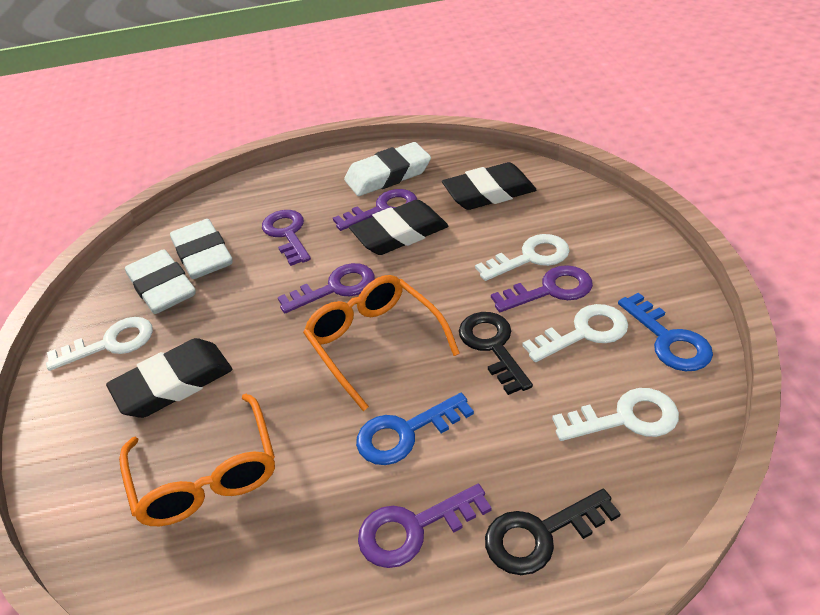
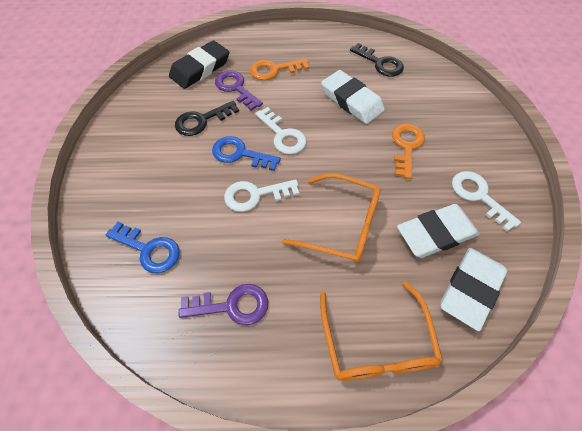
black eraser: [106,338,232,418] [349,200,448,255] [442,162,536,210] = 3 -> [169,40,230,89] = 1
orange key: none = 0 -> [250,58,309,80] [392,124,425,179] = 2
purple key: [262,210,311,266] [278,263,375,314] [333,189,417,231] [358,484,492,568] [491,265,593,312] = 5 -> [179,284,268,325] [215,71,263,111] = 2
white key: [46,317,153,371] [475,234,569,281] [522,304,628,362] [552,388,679,441] = 4 -> [224,179,299,212] [255,107,306,154] [452,171,521,232] = 3

